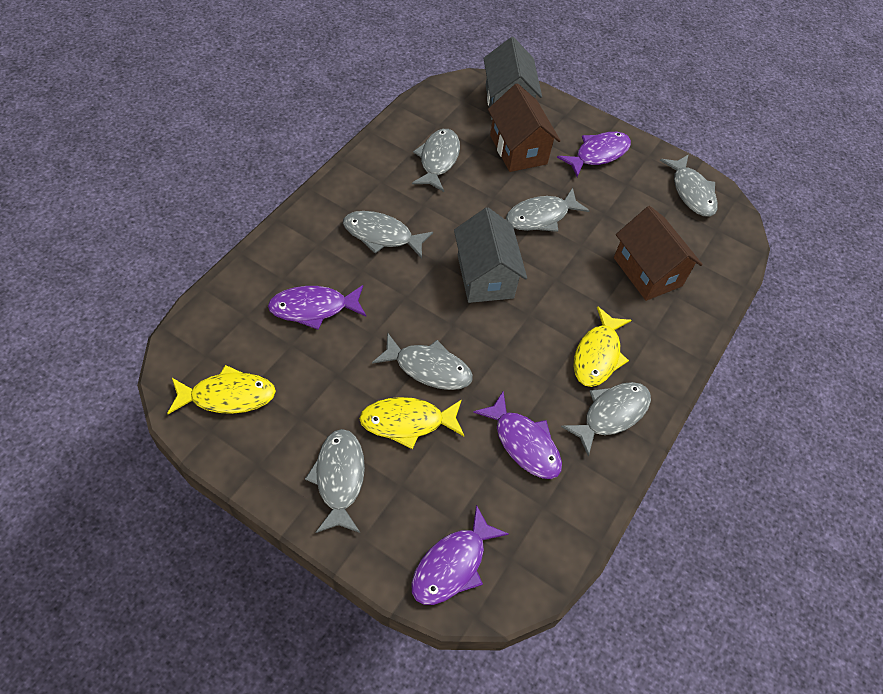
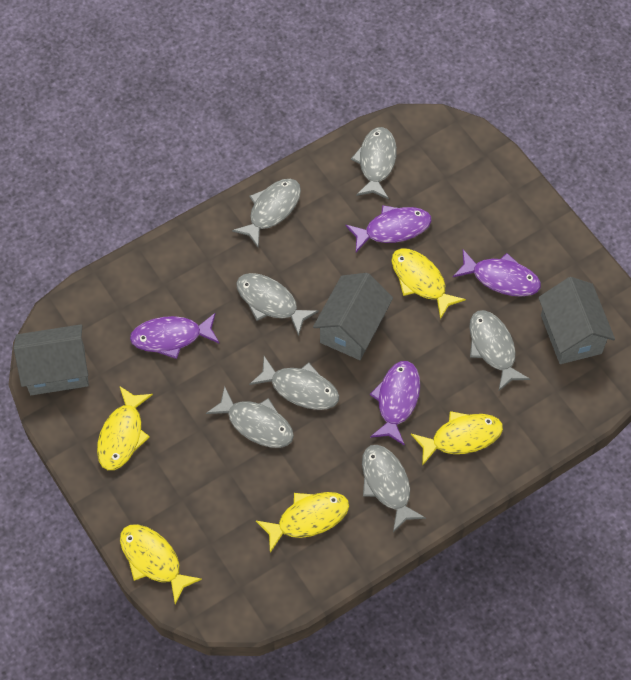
brown house: [488,83,561,172] [614,206,703,301] = 2 -> none = 0
grey house: [454,208,527,303] [484,37,542,120] = 2 -> [14,324,89,395] [313,273,393,360] [538,277,615,364] = 3
yellow fish: [167,365,276,414] [359,397,464,449] [573,306,632,387] = 3 -> [97,386,153,470] [120,524,202,605] [256,492,349,553] [392,248,466,319] [411,411,503,466] = 5

